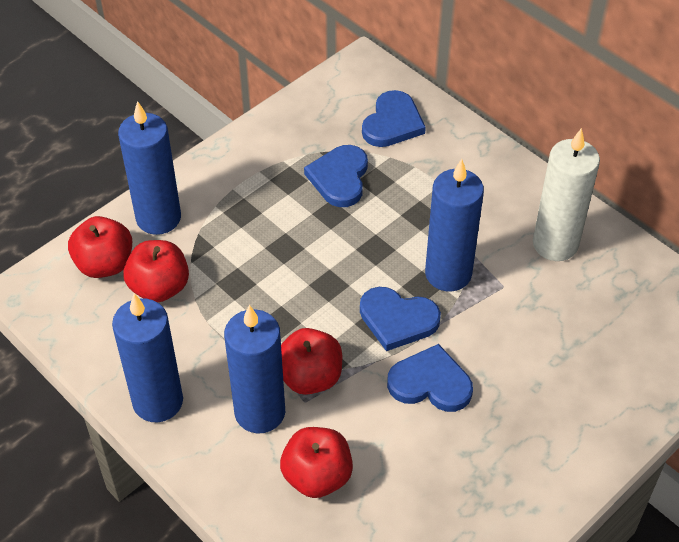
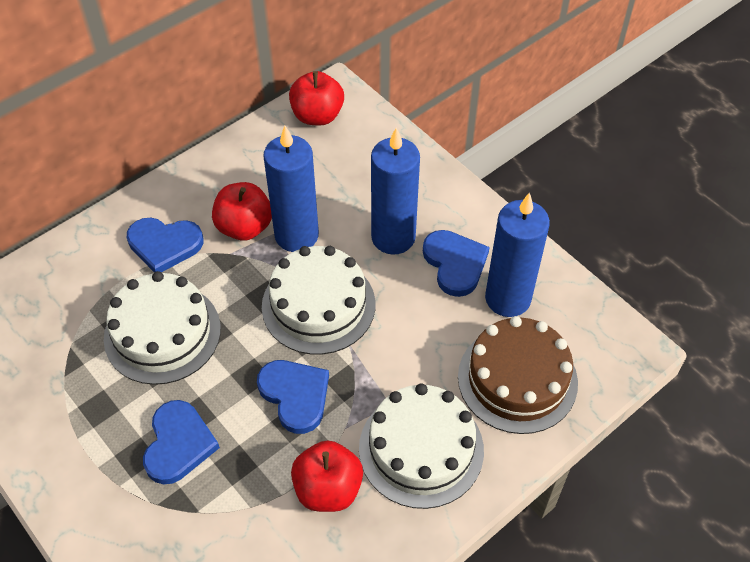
blue candle: [112,294,183,422] [118,101,181,235] [224,305,285,434] [425,159,484,292] = 4 -> [263,126,319,252] [371,127,420,255] [485,192,550,317] = 3
brown cake: none = 0 -> [458,316,578,434] = 1
red apple: [68,216,132,278] [123,240,189,303] [280,427,353,498] [281,328,342,395] = 4 -> [212,182,272,241] [289,71,344,125] [291,440,363,512] = 3
white cake: none = 0 -> [104,271,221,385] [262,246,375,355] [359,383,484,509] = 3
white candle: [533,128,600,261] = 1 -> none = 0

